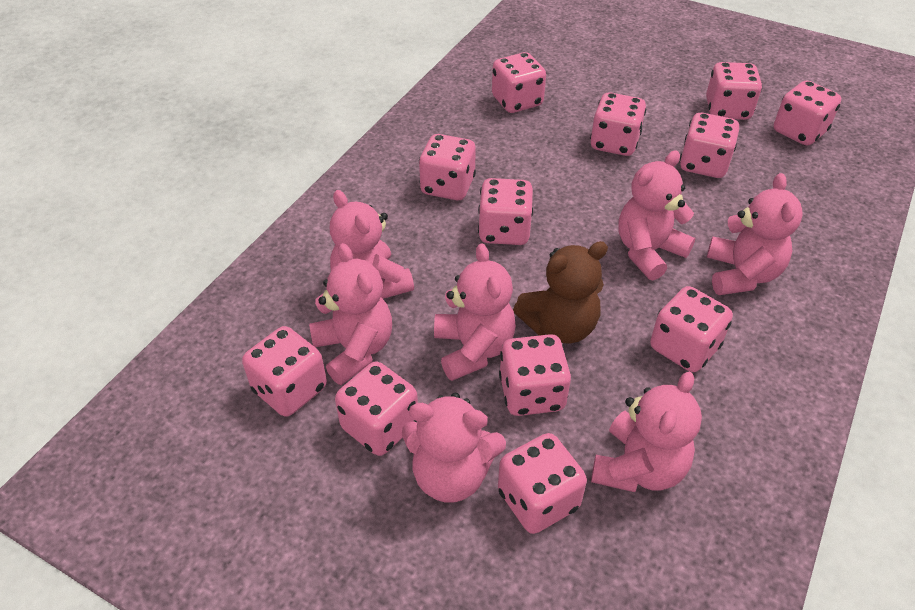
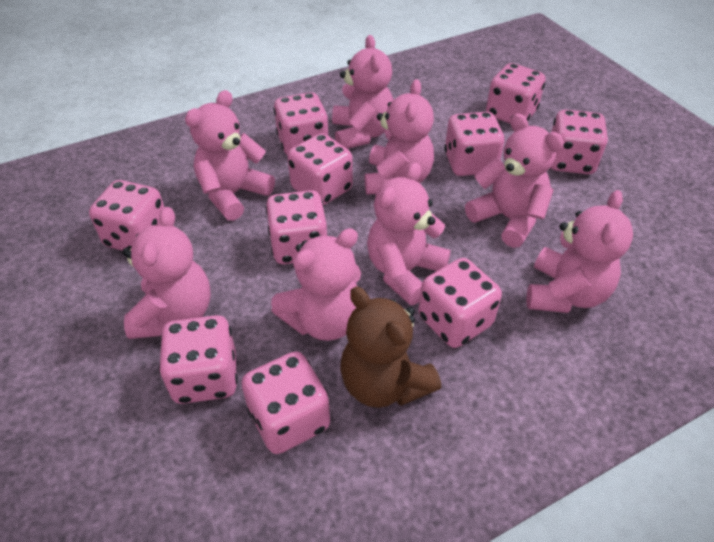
pink dice: [242,326,327,417] [335,362,418,456] [419,134,476,200] [478,178,533,245] [492,52,546,113] [498,433,587,534] [499,334,571,416] [590,92,646,156] [650,286,733,372] [680,113,739,178] [706,62,762,120] [774,80,841,146] = 12 -> [89,180,165,251] [159,315,238,404] [241,352,330,454] [266,190,327,264] [274,92,329,156] [287,133,353,206] [418,258,502,348] [444,112,505,176] [486,63,546,124] [550,110,608,174] = 10
pink teddy bear: [309,243,392,385] [330,190,414,299] [402,393,506,503] [434,244,516,381] [591,372,702,492] [618,150,695,280] [707,173,803,295] = 7 -> [122,207,211,339] [185,90,275,221] [271,228,361,341] [332,35,394,149] [365,79,434,195] [367,163,451,305] [465,113,564,248] [526,190,633,313] = 8

